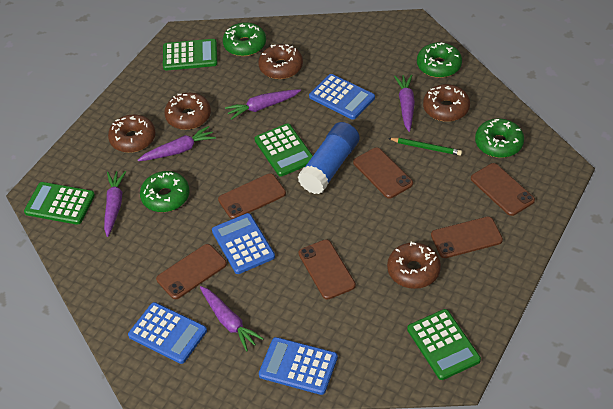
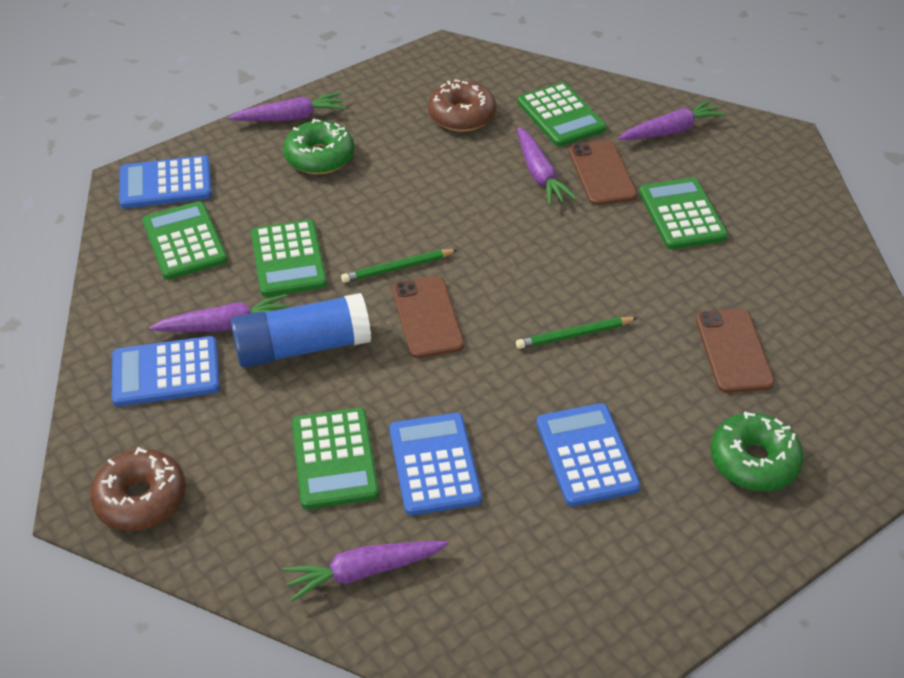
brown donut: [108,115,155,153] [164,93,211,130] [258,44,303,79] [387,242,441,289] [423,84,470,122] = 5 -> [90,447,186,531] [428,79,496,131] = 2
brown phone: [156,244,227,299] [218,173,286,219] [298,239,356,300] [353,147,413,199] [431,217,503,258] [471,163,535,216] = 6 -> [392,276,464,358] [569,140,637,205] [696,308,775,393] = 3
green calculator: [24,182,95,225] [163,39,217,71] [254,123,313,177] [407,309,481,380] = 4 -> [142,201,228,280] [251,220,327,297] [292,408,379,509] [517,82,606,146] [639,177,728,249] = 5
green donut: [140,171,190,212] [223,22,266,56] [417,42,462,78] [475,119,524,158] = 4 -> [283,119,355,174] [710,412,804,491] = 2
green pencil: [388,138,462,156] = 1 -> [341,249,458,283] [516,317,637,349] = 2

